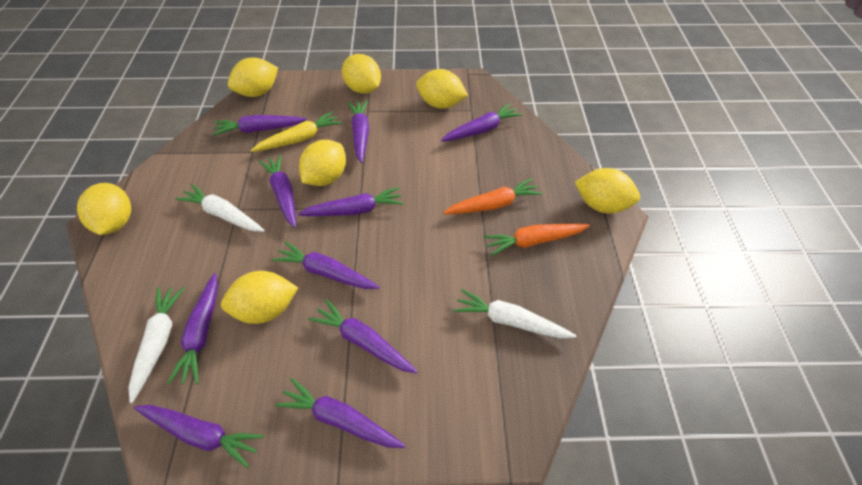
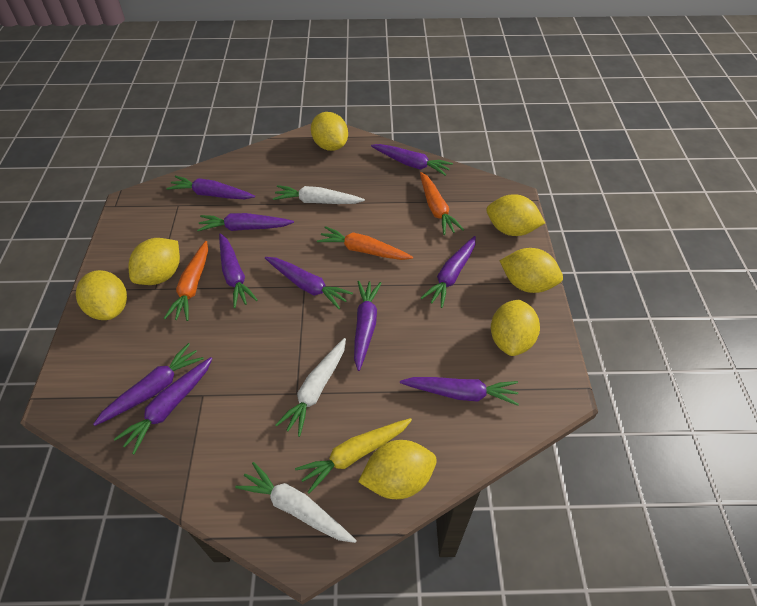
orange carrot: [443,178,543,214] [483,224,590,256] = 2 -> [164,241,208,321] [317,226,413,260] [420,172,464,235] = 3

